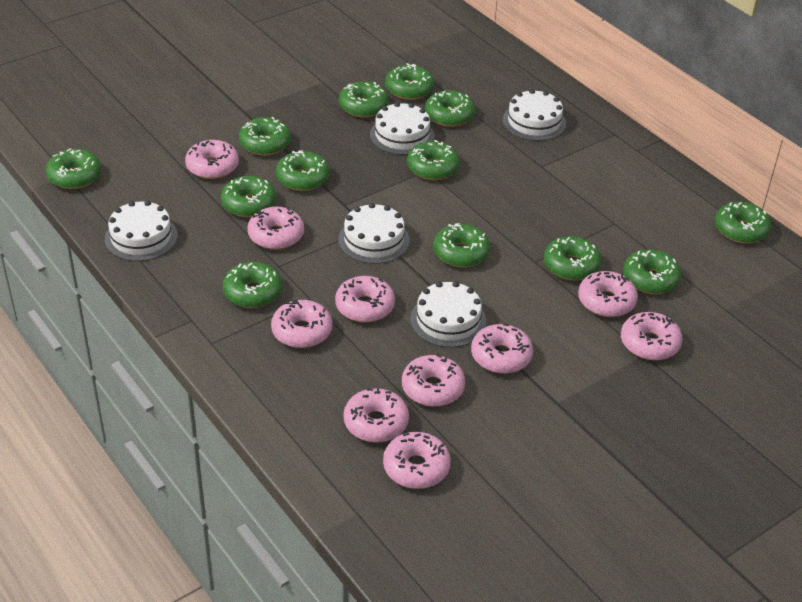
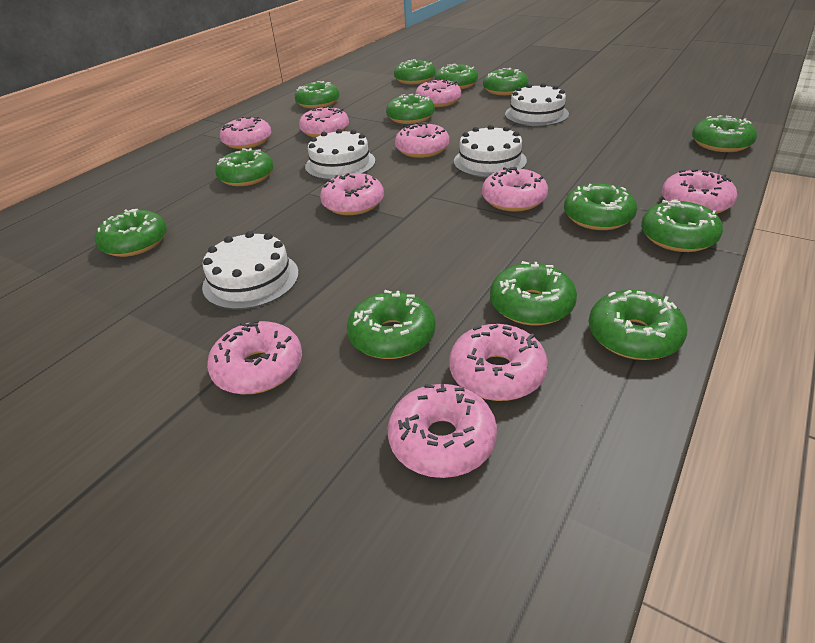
white cake: [105,200,178,261] [338,203,410,264] [370,102,435,155] [410,281,486,347] [503,89,566,141] = 5 -> [202,231,299,310] [305,129,375,180] [454,125,527,178] [505,83,569,126] = 4

